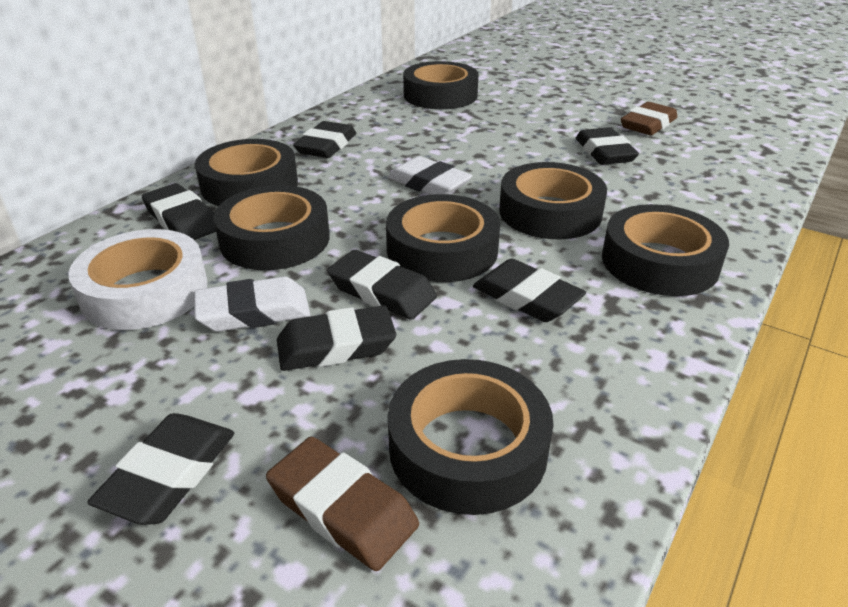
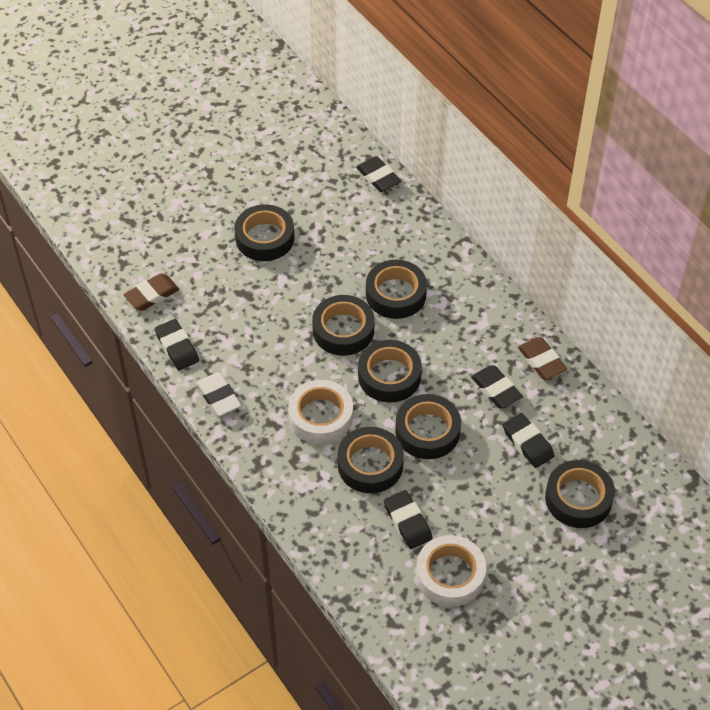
black eraser: [87,413,234,525] [142,183,216,240] [277,305,396,371] [293,121,356,158] [327,250,437,320] [473,259,586,322] [576,127,639,165] = 7 -> [155,319,199,370] [356,156,401,192] [384,490,433,549] [471,365,523,408] [503,413,554,468] = 5
white eraser: [194,277,310,332] [388,156,472,195] = 2 -> [196,372,241,416] = 1
white tape: [68,229,207,330] = 1 -> [288,380,353,444] [416,535,486,607] = 2

